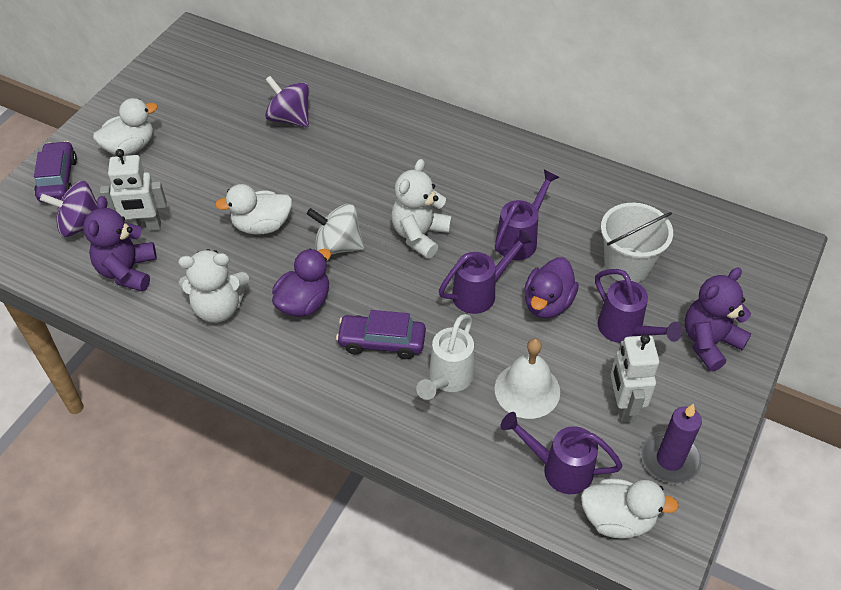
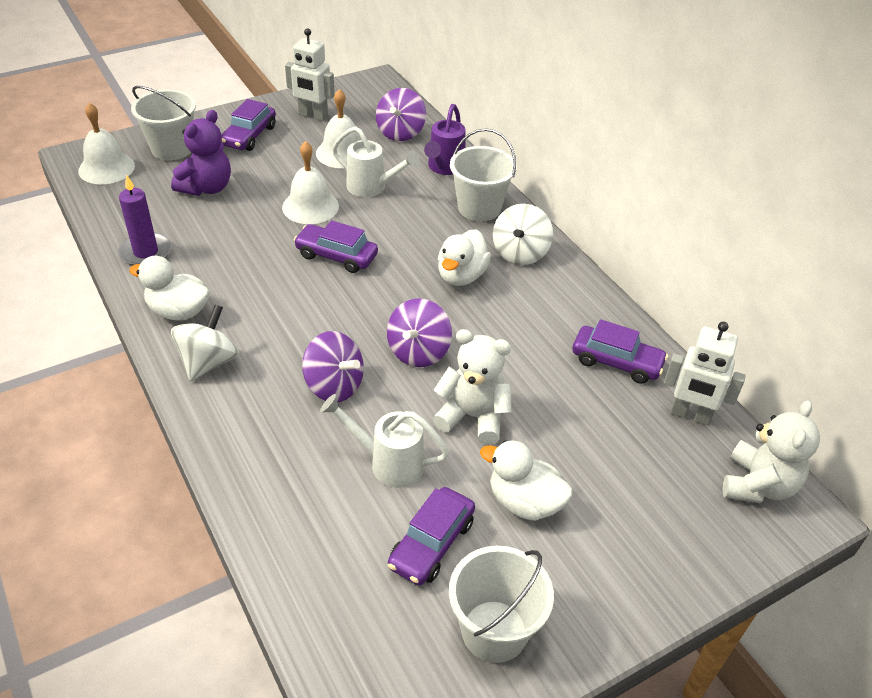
purple car: [34,141,77,202] [336,310,426,359] = 2 -> [222,99,276,151] [294,220,378,273] [388,487,475,585] [572,319,668,384] = 4
purple duck: [272,249,331,317] [524,257,579,318] = 2 -> none = 0
purple spinning top: [40,181,98,237] [265,76,309,127] = 2 -> [302,331,364,402] [376,88,426,141] [387,298,452,367] = 3
purple teddy bear: [83,196,157,292] [685,268,751,371] = 2 -> [171,110,231,196] = 1
purple watering can: [439,229,534,314] [495,170,559,260] [500,412,623,494] [595,269,683,343] = 4 -> [424,104,466,175] = 1
white bell: [495,338,560,419] = 1 -> [78,103,135,184] [282,141,339,224] [316,89,360,168] = 3
white bucket: [601,203,673,283] = 1 -> [131,86,196,160] [449,546,554,663] [450,128,517,221] = 3
white spinning top: [307,204,364,255] = 1 -> [171,305,239,381] [493,204,553,265] = 2
white watering can: [416,314,475,400] = 1 -> [320,394,449,488] [332,126,420,197] = 2

